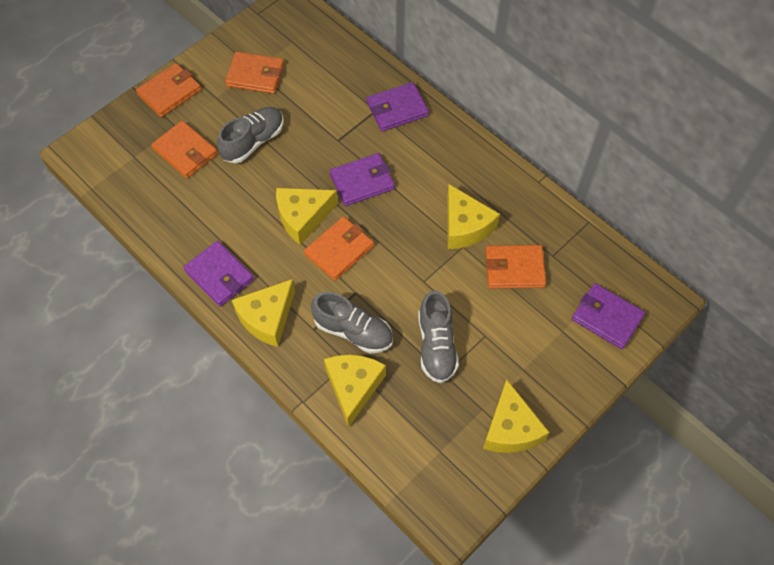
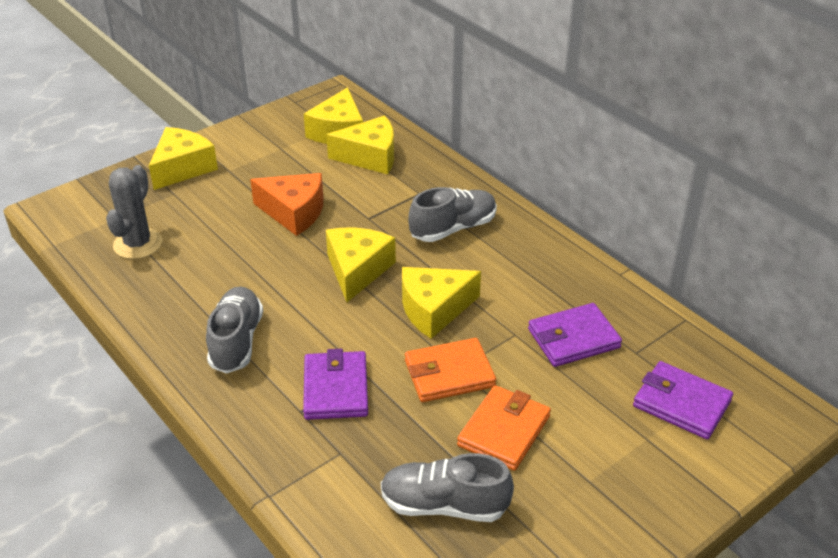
grey cactus: none = 0 -> [106,165,162,259] = 1
orange cheese: none = 0 -> [250,173,323,236] = 1
orange wallet: [136,63,201,117] [151,121,218,178] [225,51,284,94] [304,216,374,281] [485,245,546,289] = 5 -> [405,338,496,402] [457,385,551,471] = 2
purple wallet: [183,241,254,307] [330,153,395,206] [366,82,429,131] [572,283,645,349] = 4 -> [303,349,368,420] [528,303,622,367] [633,361,733,439] = 3

